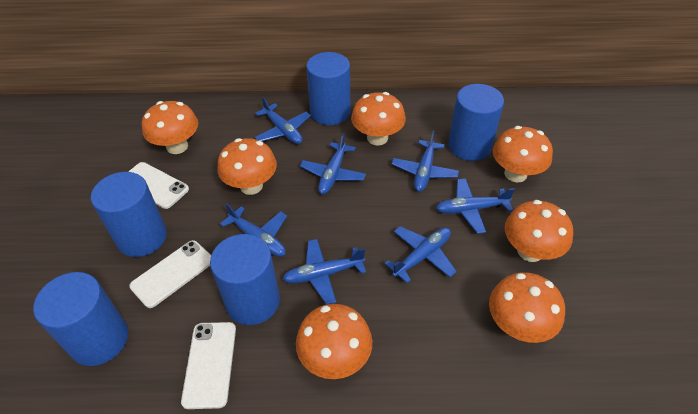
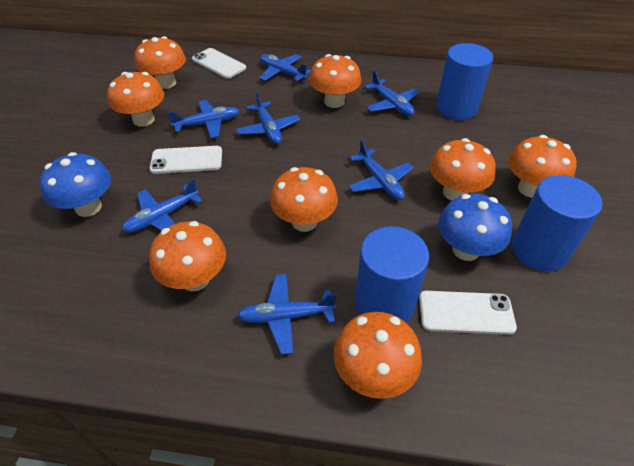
blue cylinder: [33,272,128,366] [91,172,167,257] [210,234,280,325] [306,52,350,125] [448,84,504,161] = 5 -> [355,226,429,323] [436,43,493,120] [512,175,603,272] = 3
blue mushroom: none = 0 -> [39,152,111,217] [438,194,512,261] = 2
orange mushroom: [142,101,198,154] [217,138,277,195] [296,304,372,379] [351,92,406,146] [489,272,565,343] [493,126,553,182] [505,200,573,262] = 7 -> [107,72,164,127] [134,36,186,89] [149,221,226,291] [270,167,338,232] [309,54,361,108] [334,312,422,399] [430,138,496,201] [508,135,577,198] = 8

